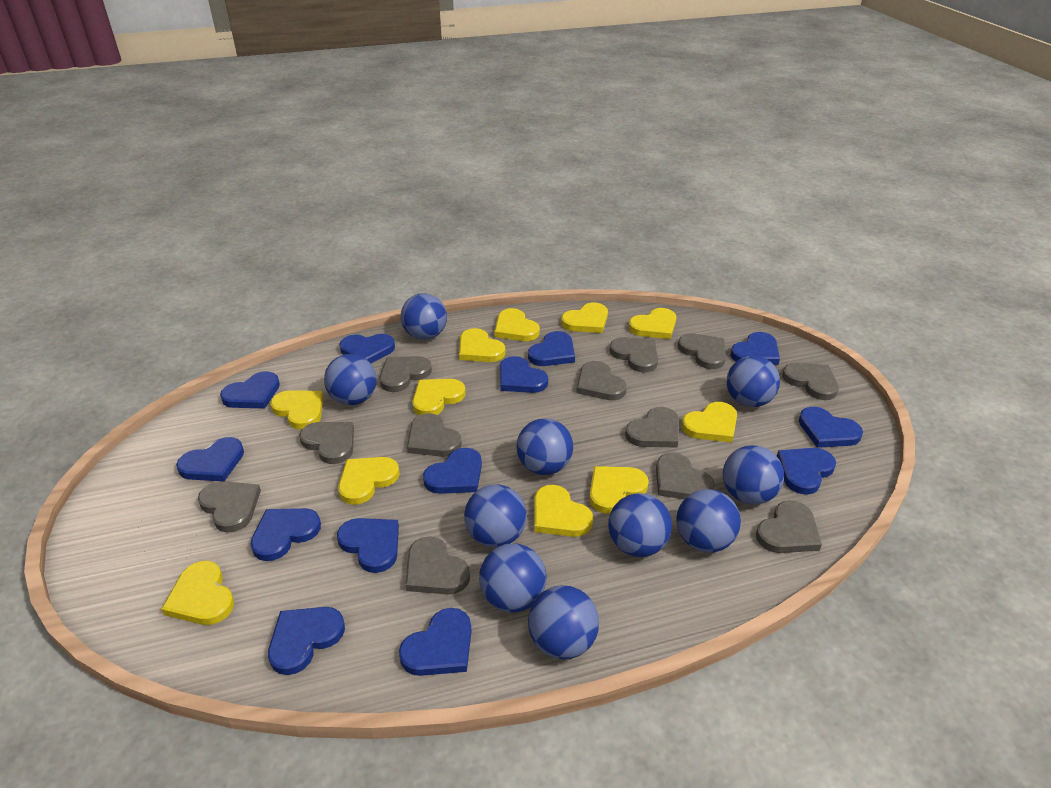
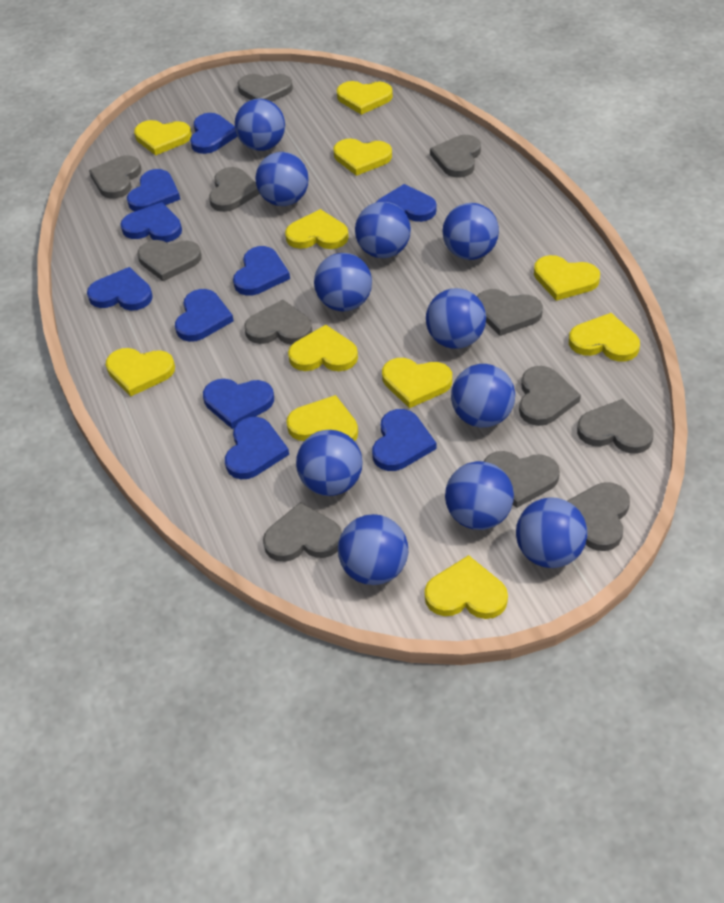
blue ball: [324,354,377,405] [401,293,447,340] [464,485,527,547] [479,543,547,613] [517,418,573,475] [528,585,599,659] [608,493,672,557] [676,489,741,553] [723,445,784,504] [726,356,780,407] = 10 -> [235,99,285,151] [255,152,309,206] [296,430,363,496] [314,253,372,311] [338,514,408,585] [355,201,411,258] [426,288,486,349] [442,203,499,260] [445,461,514,530] [451,364,515,428] [516,497,587,568] = 11
blue heart: [176,437,244,481] [220,371,280,408] [250,508,321,561] [268,607,345,675] [337,518,399,573] [340,334,395,363] [399,608,472,676] [423,448,482,494] [500,356,548,393] [528,331,575,366] [731,332,780,365] [777,448,836,495] [799,407,863,448] = 13 -> [87,267,153,311] [120,202,182,242] [127,169,180,211] [175,289,234,342] [190,113,238,154] [203,379,274,429] [225,417,289,479] [233,246,290,296] [372,409,436,471] [376,184,437,222] = 10

